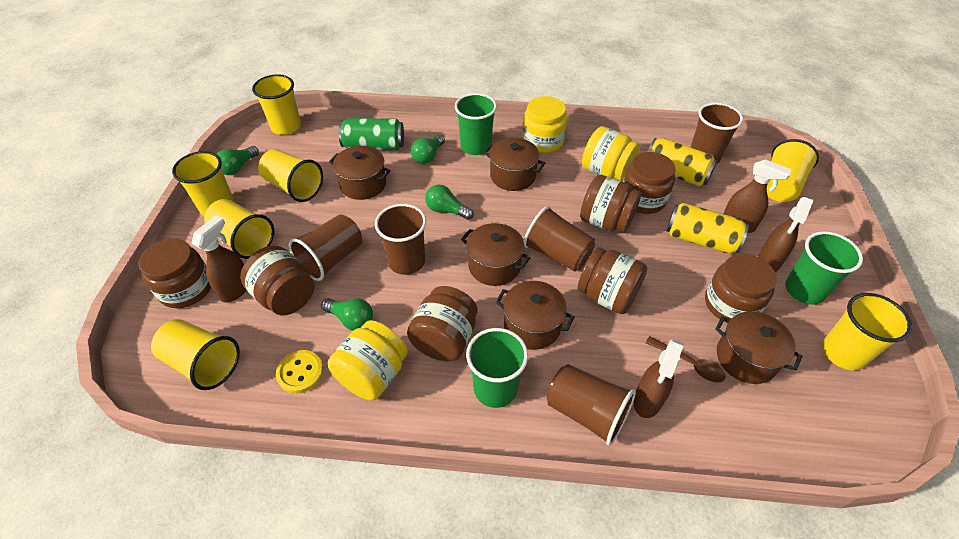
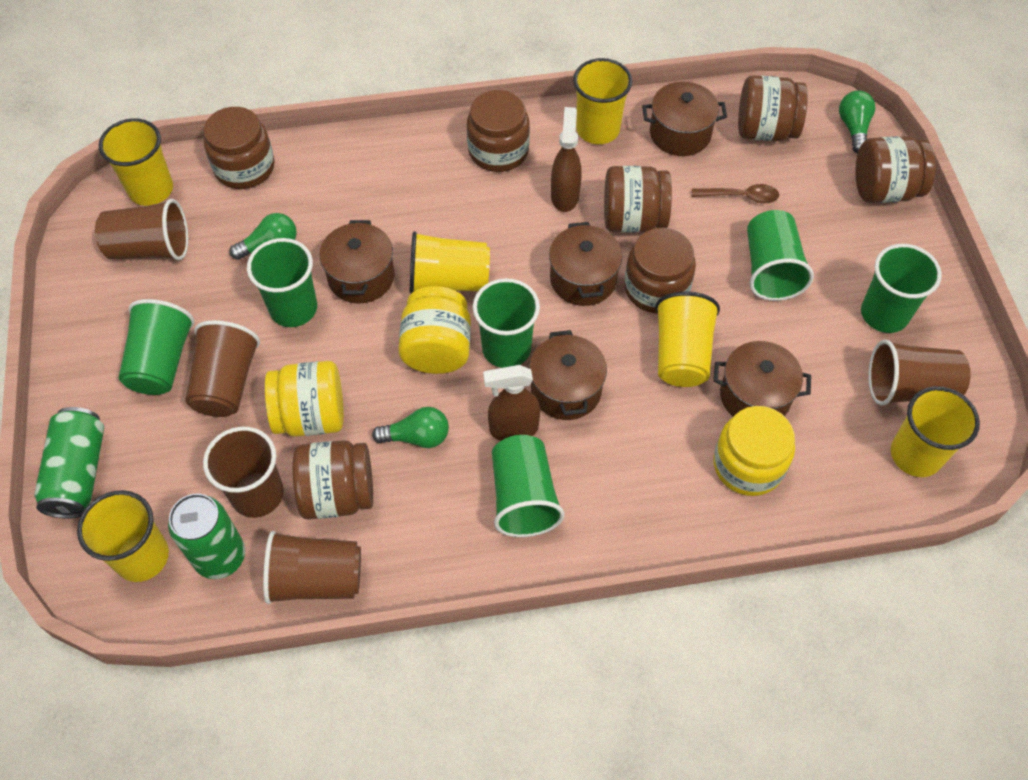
brown spray bottle: [191,216,247,303] [634,339,684,418] [723,159,791,233] [758,197,814,272] = 4 -> [483,365,540,441] [551,107,582,212] = 2
green can: [338,118,404,150] = 1 -> [34,407,104,519] [168,494,245,579] = 2
green cup: [455,93,497,155] [466,328,528,408] [785,231,863,305] = 3 -> [118,299,194,395] [247,238,317,327] [473,278,540,368] [492,435,564,537] [747,210,814,301] [861,244,942,333] = 6
green light bulb: [217,146,259,175] [321,298,373,331] [411,135,445,164] [425,185,474,220] = 4 -> [229,213,297,260] [372,407,449,448] [839,90,875,153] = 3
yellow button: [276,350,324,394] = 1 -> none = 0
yellow can: [647,138,717,186] [666,203,749,253] = 2 -> none = 0
yellow cup: [151,319,240,390] [172,151,235,216] [204,199,274,259] [252,74,301,135] [258,149,323,202] [767,139,819,202] [822,293,912,370] = 7 -> [77,490,169,582] [99,118,173,206] [410,231,490,294] [573,58,632,144] [655,291,720,387] [891,386,980,477] = 6

